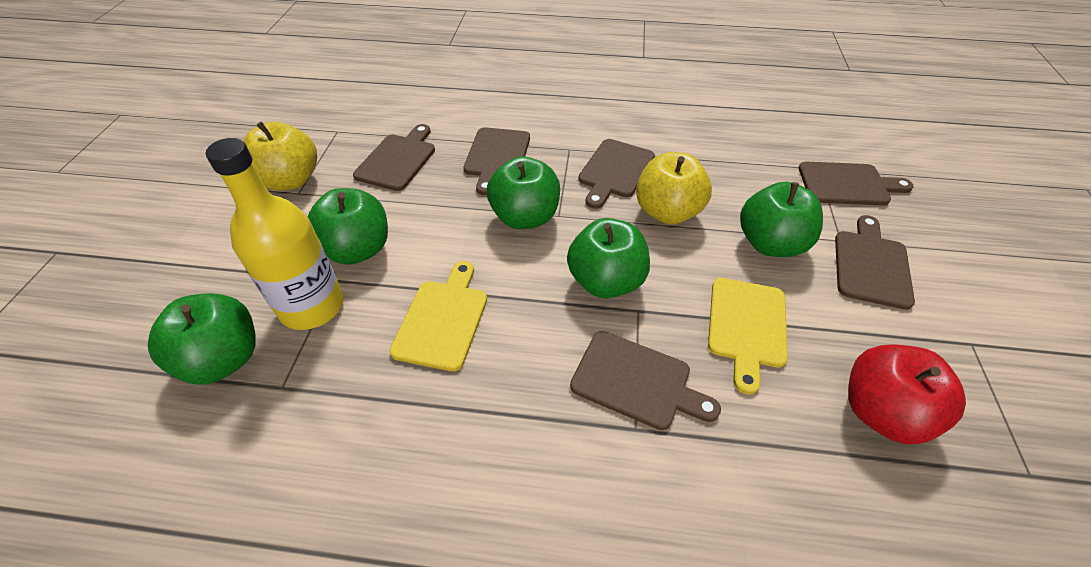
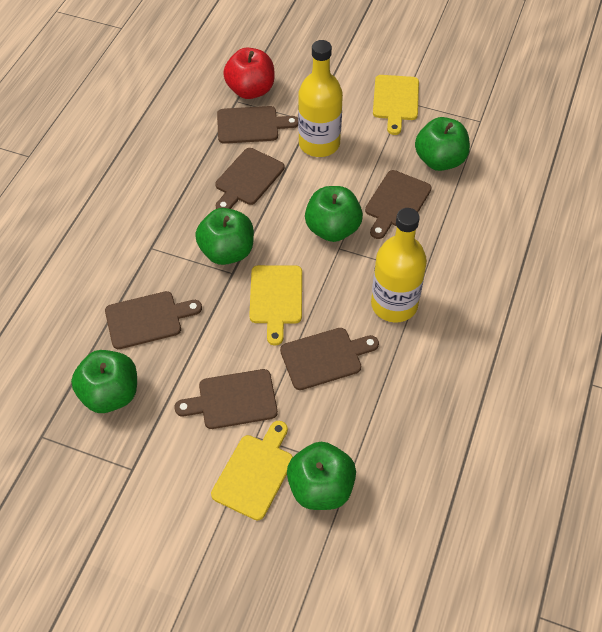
yellow apple: [243,122,317,191] [636,152,712,224] = 2 -> none = 0
yellow bottle: [206,138,344,330] = 1 -> [298,40,343,157] [371,208,427,322] = 2
yellow cutting board: [390,261,487,371] [708,278,788,395] = 2 -> [211,421,293,520] [249,265,302,346] [373,75,419,135] = 3

